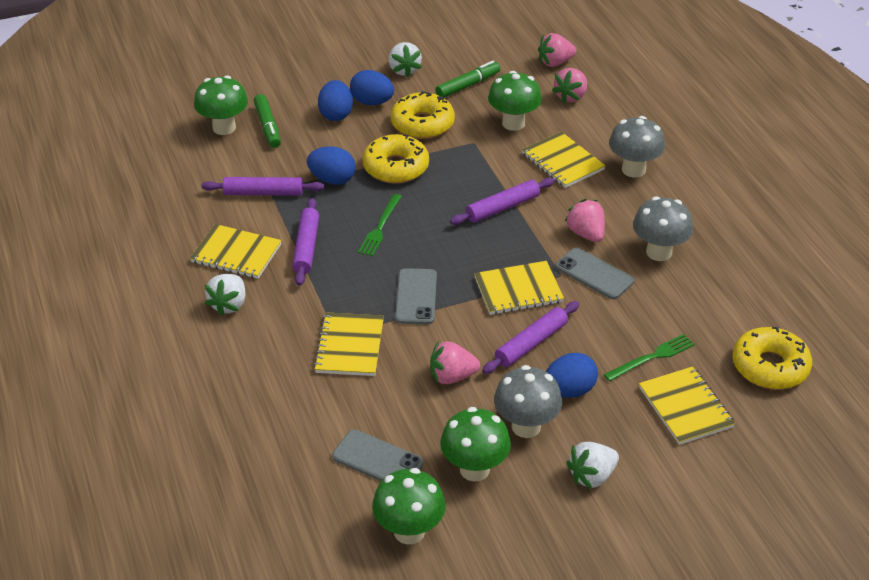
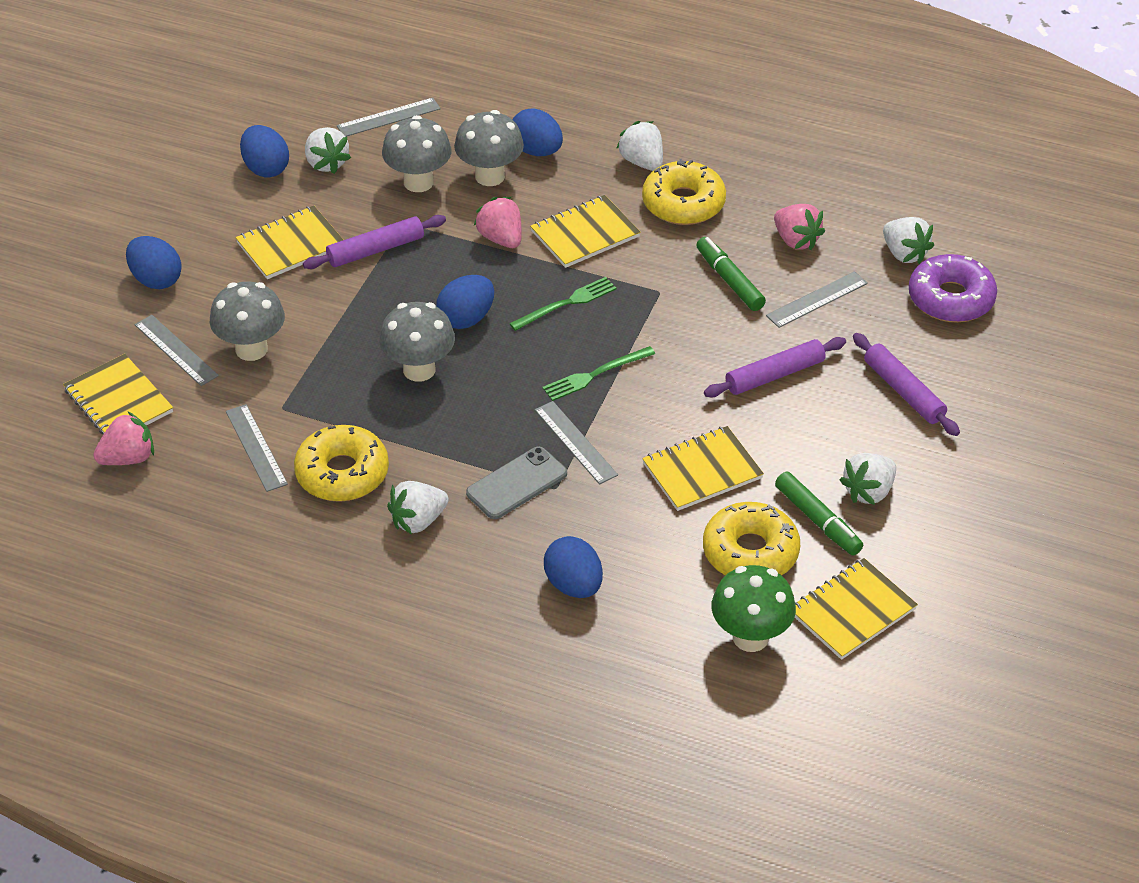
blue egg: [307,146,356,184] [318,80,353,121] [350,70,394,105] [546,353,598,398] = 4 -> [126,236,182,289] [240,125,289,178] [436,275,494,329] [512,108,563,156] [544,536,603,598] = 5
green mushroom: [194,75,248,135] [372,468,446,545] [440,407,511,481] [488,71,542,131] = 4 -> [712,565,796,652] = 1
grey mushroom: [494,365,562,438] [609,116,665,177] [633,196,693,261] = 3 -> [210,282,285,361] [379,302,455,382] [382,115,451,192] [454,110,524,186] = 4
grey phone: [332,430,423,481] [395,268,437,324] [555,248,634,299] = 3 -> [466,447,567,519] = 1
grey ruler: none = 0 -> [135,315,219,386] [226,404,288,492] [337,98,441,137] [535,401,618,485] [766,271,868,328] = 5
pink strawberry: [430,341,480,384] [538,33,577,67] [552,68,587,103] [565,199,605,242] = 4 -> [93,411,154,465] [474,197,522,248] [774,204,825,250] = 3
purple donut: none = 0 -> [909,254,997,322] = 1
purple rolling pin: [202,177,324,196] [292,198,319,286] [450,178,555,225] [482,301,579,374] = 4 -> [303,215,446,269] [704,337,846,397] [853,333,960,436] = 3
white strawberry: [205,274,245,316] [389,42,422,77] [566,442,619,489] = 3 -> [305,127,351,174] [387,481,449,534] [616,121,663,171] [840,453,896,505] [883,217,934,264] = 5

